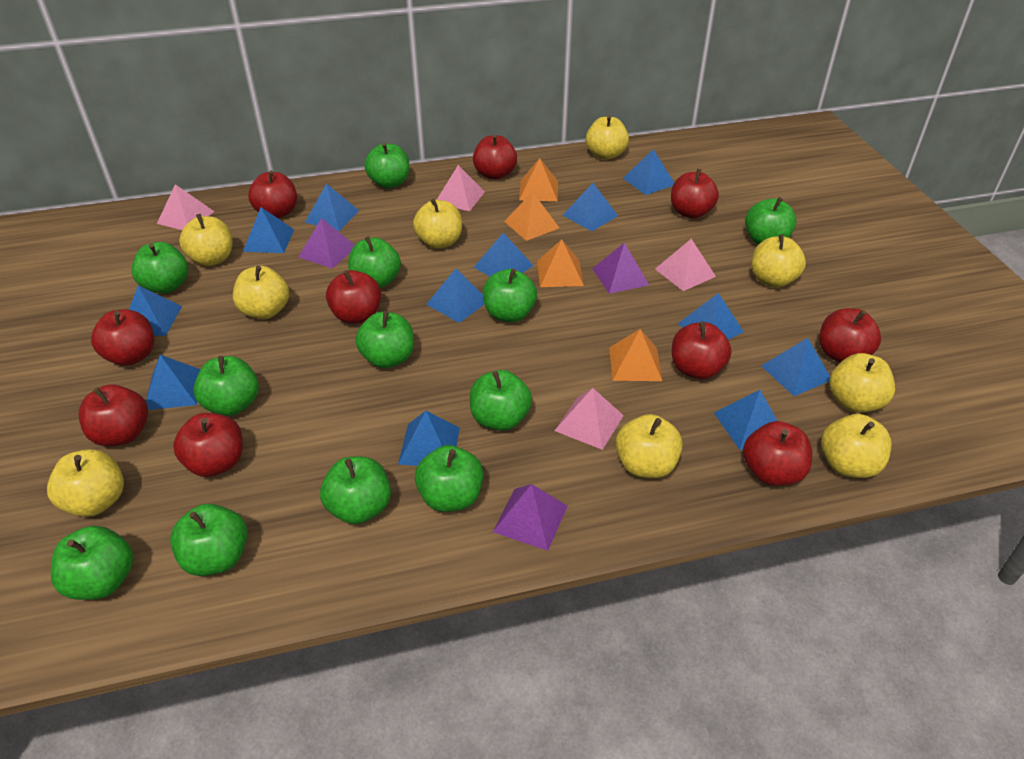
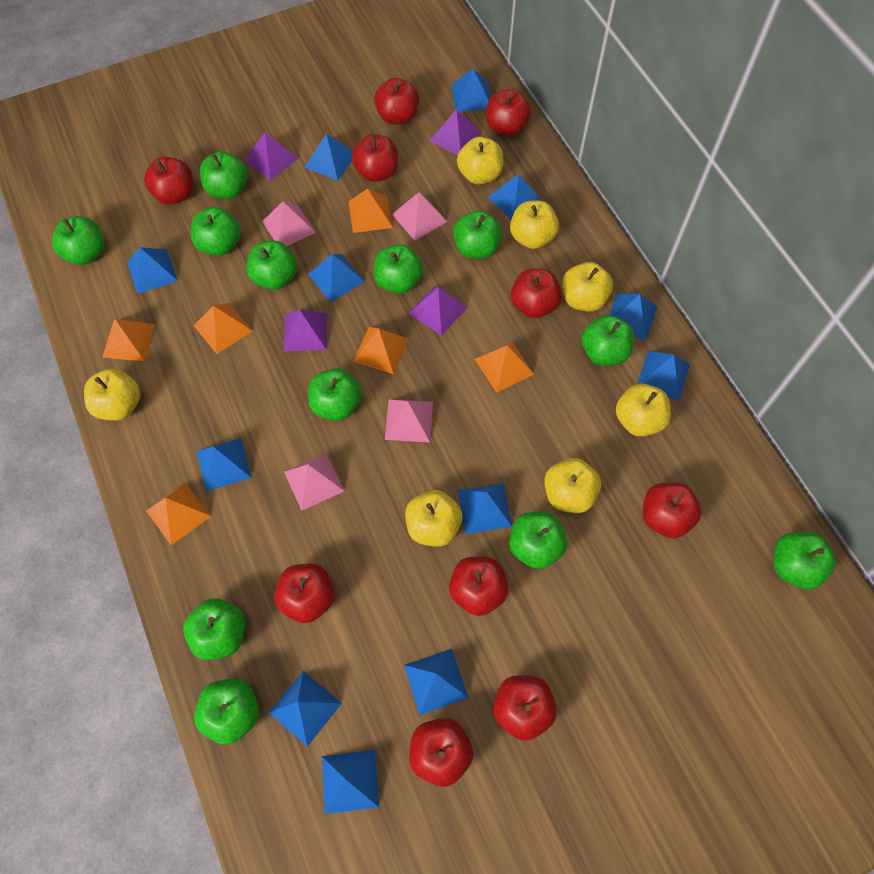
orange pyramid: [504,191,559,241] [519,158,558,201] [537,239,584,287] [609,329,662,381] = 4 -> [102,319,155,361] [146,483,211,545] [194,303,252,354] [348,189,393,233] [353,327,409,374] [475,341,534,393] = 6
purple pyramid: [298,218,355,269] [493,484,568,551] [592,243,649,294] = 3 -> [245,132,299,181] [283,310,327,351] [409,286,468,336] [430,109,481,155] = 4
yellow apple: [47,449,124,517] [179,214,232,266] [233,266,289,319] [413,198,462,249] [586,115,629,160] [616,414,683,478] [751,234,806,288] [821,414,892,478] [829,353,895,413] = 9 -> [84,368,140,421] [405,490,462,547] [457,137,503,184] [510,200,559,249] [544,458,601,513] [562,262,613,312] [616,384,671,437] = 7

